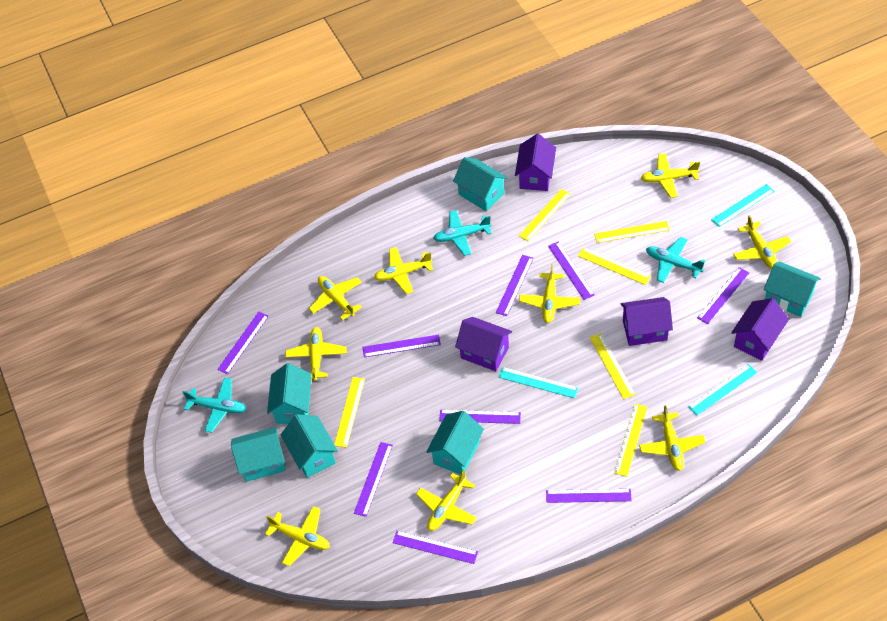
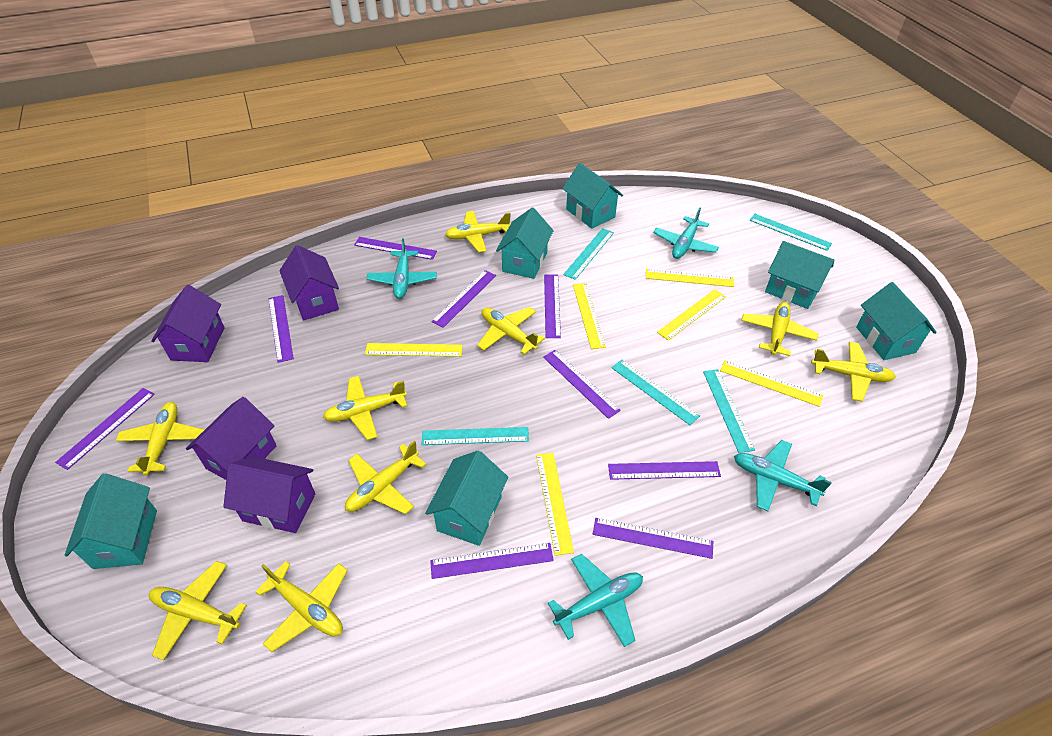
turquoise plane: [183,378,246,433] [433,210,492,256] [646,237,705,283] = 3 -> [366,238,437,299] [548,554,643,647] [653,207,719,259] [734,440,832,511] = 4
turquoise ruler: [498,367,578,398] [688,364,757,416] [711,184,774,227] = 3 -> [422,427,529,445] [563,228,614,280] [612,360,700,425] [703,369,755,453] [750,214,832,251] = 5

